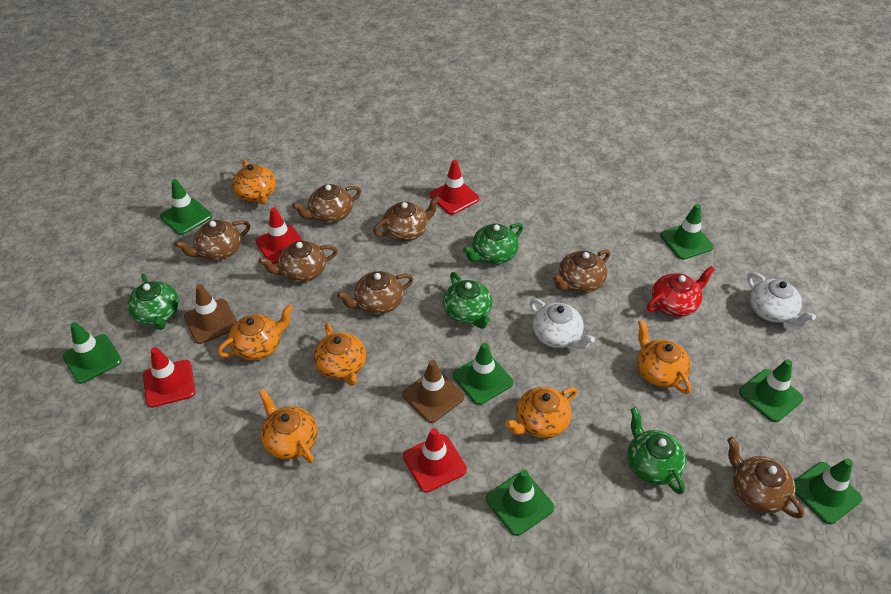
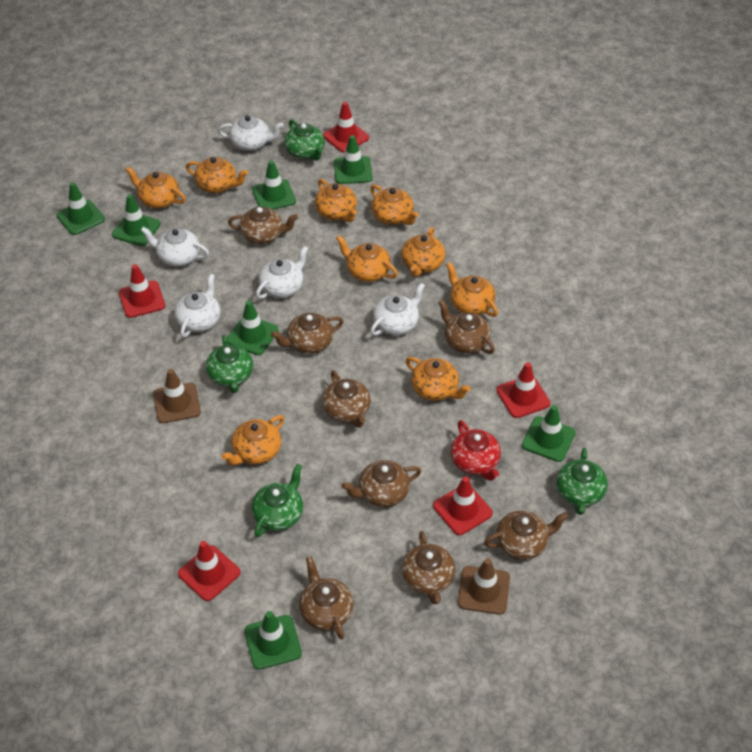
brown teapot: [175,220,250,260] [259,241,338,282] [292,184,361,223] [337,271,413,314] [373,196,440,241] [553,250,610,293] [727,437,804,519] = 7 -> [228,206,298,244] [271,313,344,354] [299,556,354,639] [322,370,371,428] [342,460,421,507] [402,531,456,604] [438,300,495,354] [484,511,568,560] = 8
orange teapot: [217,305,293,361] [232,159,276,205] [259,389,318,463] [314,323,366,386] [505,387,577,438] [637,320,691,394] = 6 -> [125,166,186,209] [186,157,248,193] [221,415,284,465] [315,179,357,222] [336,235,398,282] [370,184,419,225] [401,227,445,277] [406,357,471,401] [446,262,498,317] = 9
red traffic cone: [143,347,195,408] [255,207,303,264] [403,428,467,493] [429,160,479,215] = 4 -> [119,264,165,318] [178,541,240,601] [323,102,369,153] [433,476,493,535] [496,362,550,418] = 5
white teapot: [530,298,595,349] [747,272,816,326] = 2 -> [140,227,209,267] [174,274,220,338] [218,115,284,151] [256,246,309,299] [370,283,425,336] = 5

